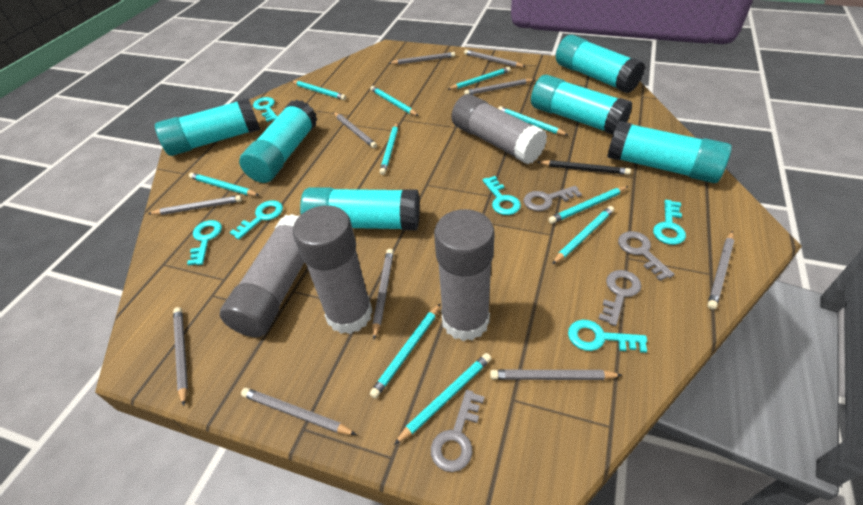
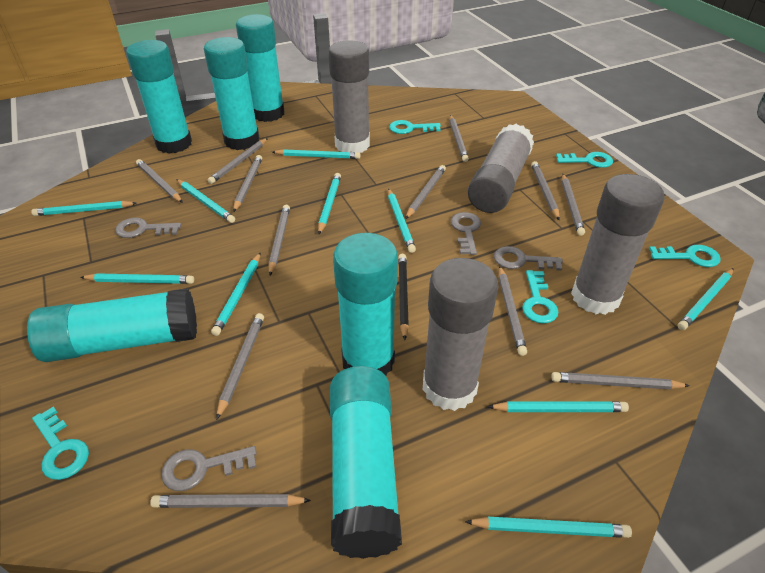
grey pencil: [148,195,242,215] [173,307,188,406] [241,388,357,435] [334,112,377,148] [372,249,394,340] [388,52,455,65] [464,49,526,67] [464,79,535,95] [490,370,622,380] [707,231,734,310] = 10 -> [136,159,183,203] [150,494,311,508] [208,138,268,184] [216,313,264,420] [233,155,262,212] [269,205,290,275] [405,165,446,219] [449,115,469,162] [499,266,527,356] [531,161,560,220] [551,372,690,390] [562,174,585,236] = 12
turquoise key: [187,220,222,266] [230,200,283,240] [253,97,277,122] [483,176,521,215] [568,320,647,353] [653,200,686,245] = 6 -> [32,406,89,480] [389,120,441,134] [522,270,558,324] [556,152,613,168] [649,245,721,267] = 5

